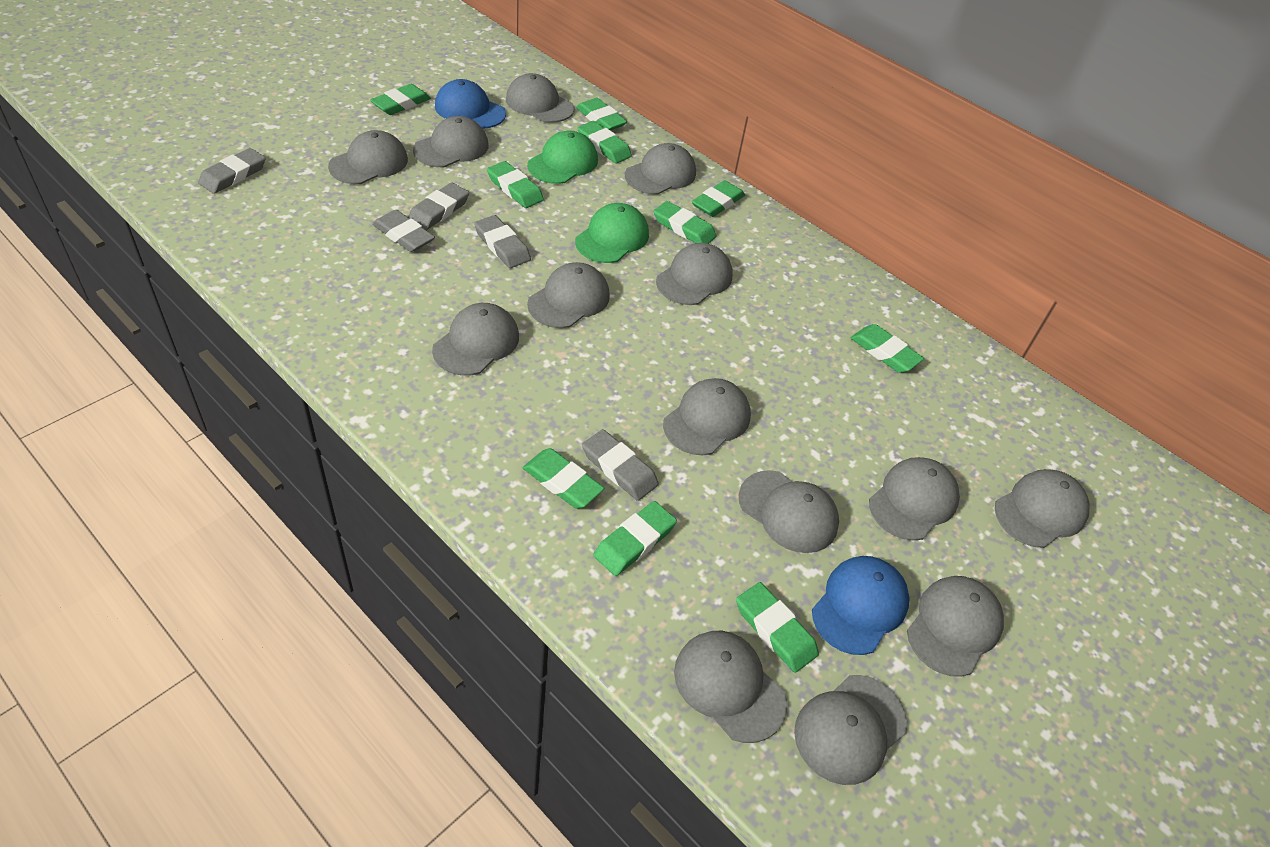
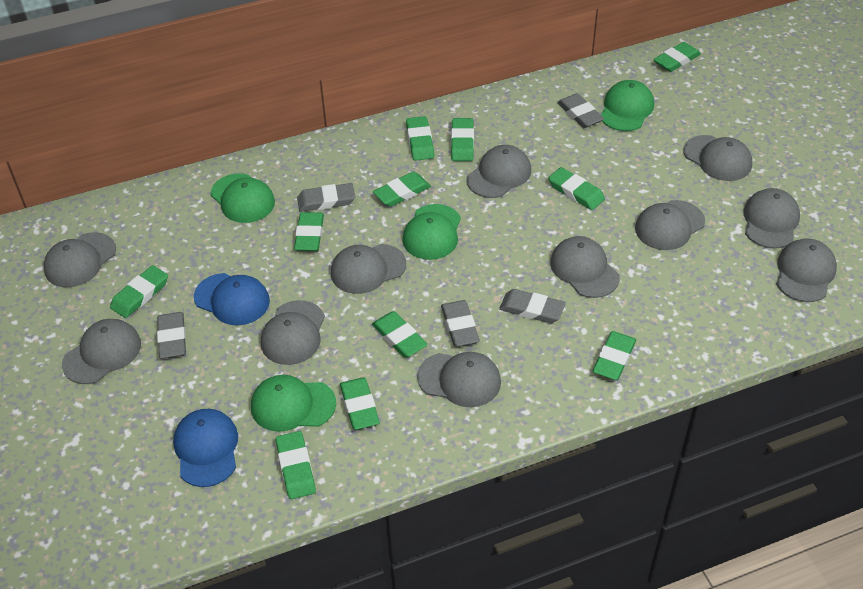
green cap: [527,130,598,184] [575,203,649,263] = 2 -> [211,173,275,223] [251,375,336,432] [402,204,461,260] [601,80,654,131] = 4
green eraser: [370,84,431,115] [487,161,544,208] [523,448,605,508] [576,98,627,131] [577,121,632,164] [593,501,677,576] [653,201,717,244] [692,180,745,217] [736,582,819,673] [851,324,924,373] = 10 -> [110,265,168,318] [276,431,316,499] [294,212,324,251] [340,377,380,430] [372,311,428,358] [373,172,431,207] [406,116,434,161] [451,118,474,161] [548,167,605,210] [593,331,636,380] [653,42,701,72] = 11
grey cap: [328,130,408,184] [413,116,489,167] [432,303,519,376] [506,73,574,123] [527,262,610,328] [625,143,696,194] [656,243,733,305] [663,378,751,455] [674,631,787,743] [738,470,839,553] [794,675,907,785] [869,457,960,541] [907,576,1004,677] [995,469,1089,548] = 14 -> [43,232,116,287] [62,319,141,384] [261,300,325,365] [331,244,406,294] [417,352,501,407] [467,145,531,198] [550,236,620,298] [635,200,705,250] [683,135,752,181] [743,188,800,249] [776,238,837,302] = 11

